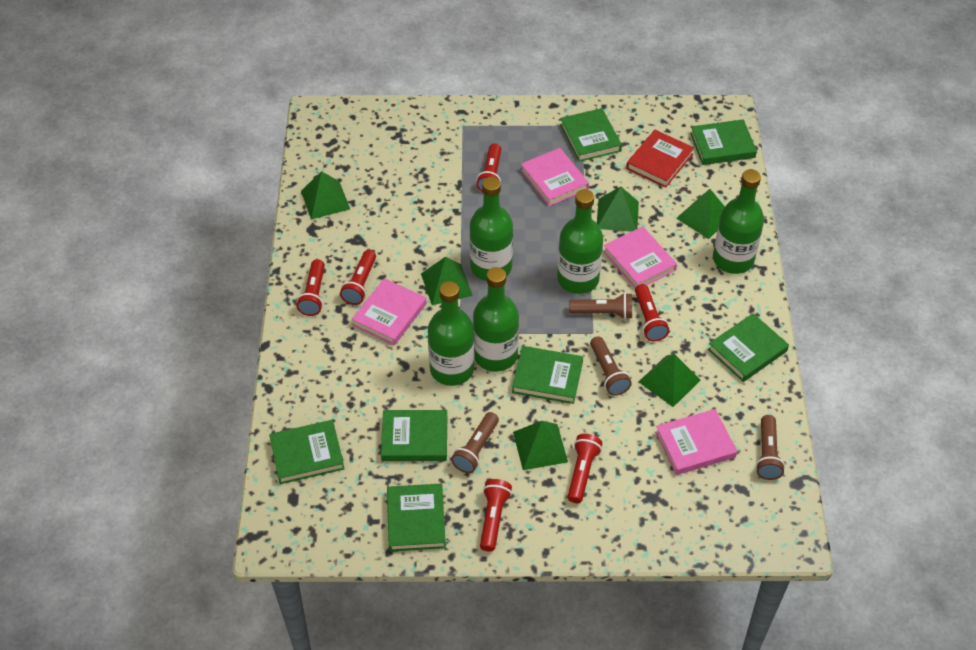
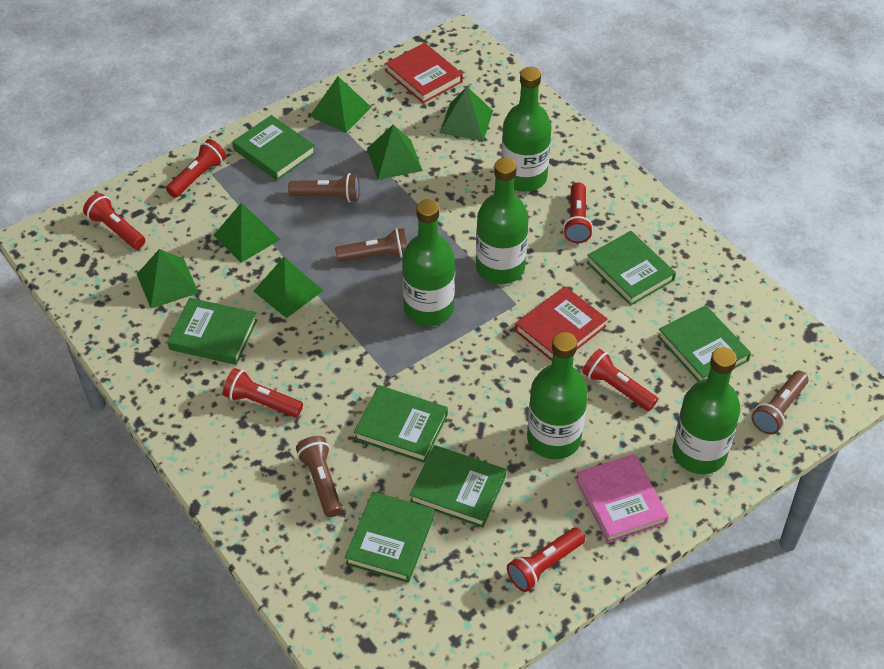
pink book: [352,278,426,345] [521,148,589,206] [603,226,677,288] [655,409,737,475] = 4 -> [576,454,669,543] = 1
red book: [626,130,694,188] = 1 -> [385,43,463,103] [515,286,607,361] = 2

